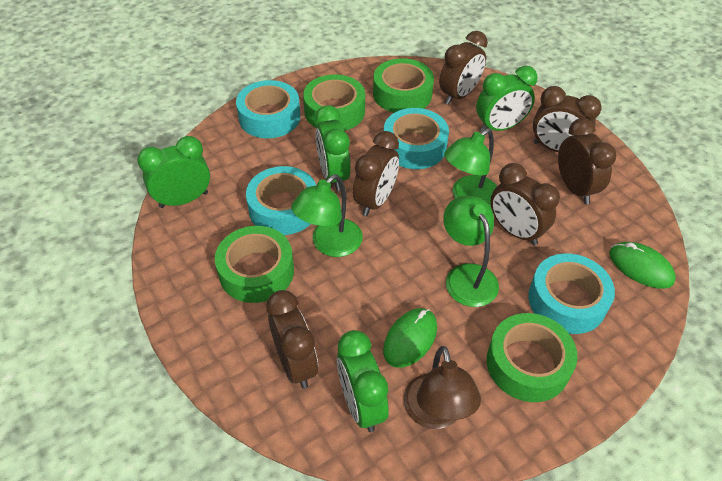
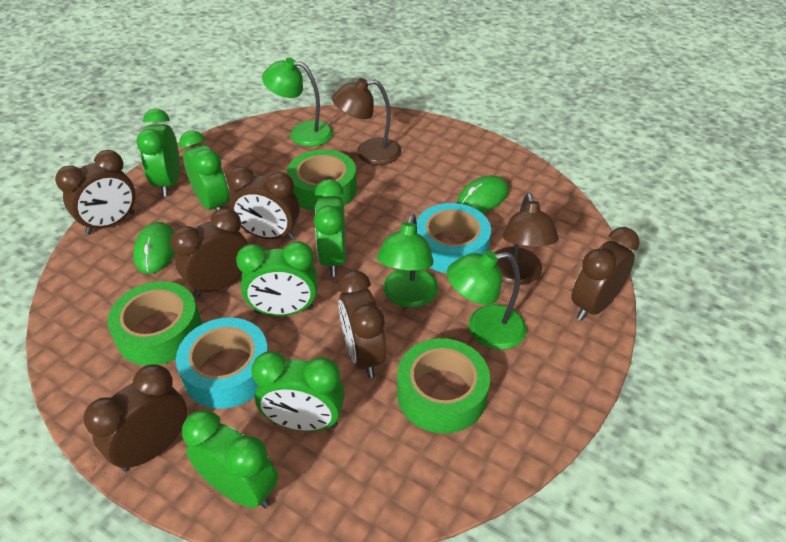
brown lamp: [403,346,481,429] = 1 -> [332,78,401,165] [494,192,559,285] = 2
green clock: [137,136,210,208] [315,105,351,191] [337,330,389,432] [476,66,538,132] = 4 -> [136,108,180,196] [179,130,229,211] [182,410,278,508] [236,241,317,316] [251,351,345,431] [314,179,346,277] = 6
green tape: [215,226,294,303] [303,74,365,131] [373,58,434,113] [487,313,577,402] = 4 -> [107,281,202,366] [287,149,357,211] [397,338,490,434] = 3
turquoise tape: [236,80,300,138] [246,166,316,235] [384,108,449,169] [528,253,615,334] = 4 -> [176,317,269,409] [417,203,491,273] = 2

